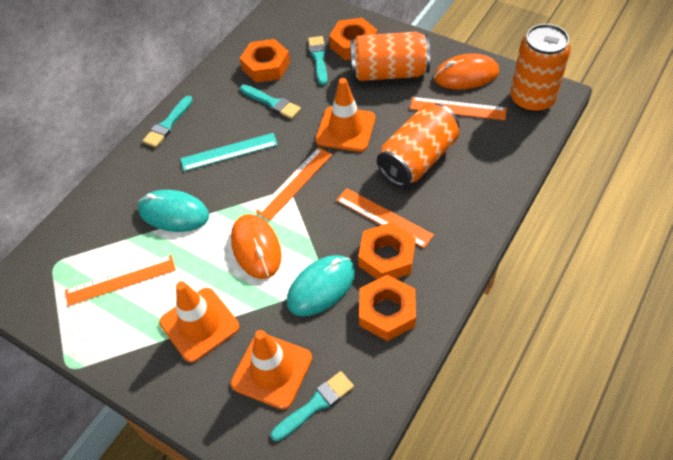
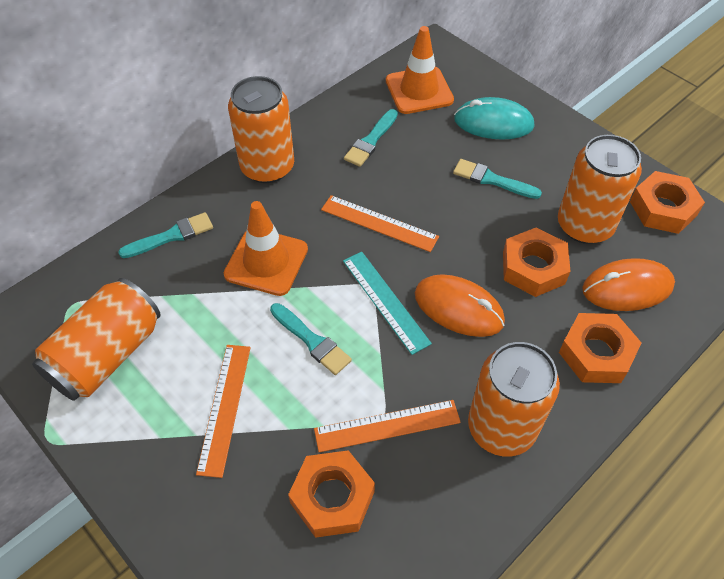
orange can: [350,32,430,81] [377,103,459,186] [510,24,571,112] = 3 -> [32,278,161,401] [228,76,294,183] [468,342,560,457] [558,135,642,244] = 4
orange ruler: [65,255,176,306] [256,147,332,221] [336,188,434,248] [410,97,507,120] = 4 -> [196,345,251,478] [314,400,461,452] [321,195,439,252] = 3
orange traffic cone: [159,281,239,363] [231,330,312,410] [316,78,375,152] = 3 -> [224,201,308,296] [386,26,454,114] = 2
turquoise mouse: [138,190,209,232] [287,255,355,316] = 2 -> [454,97,534,140] = 1

